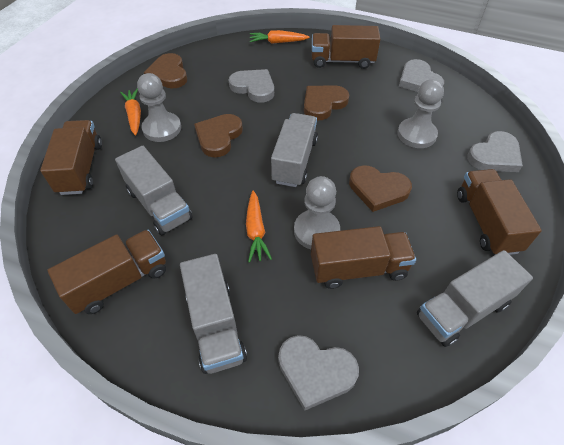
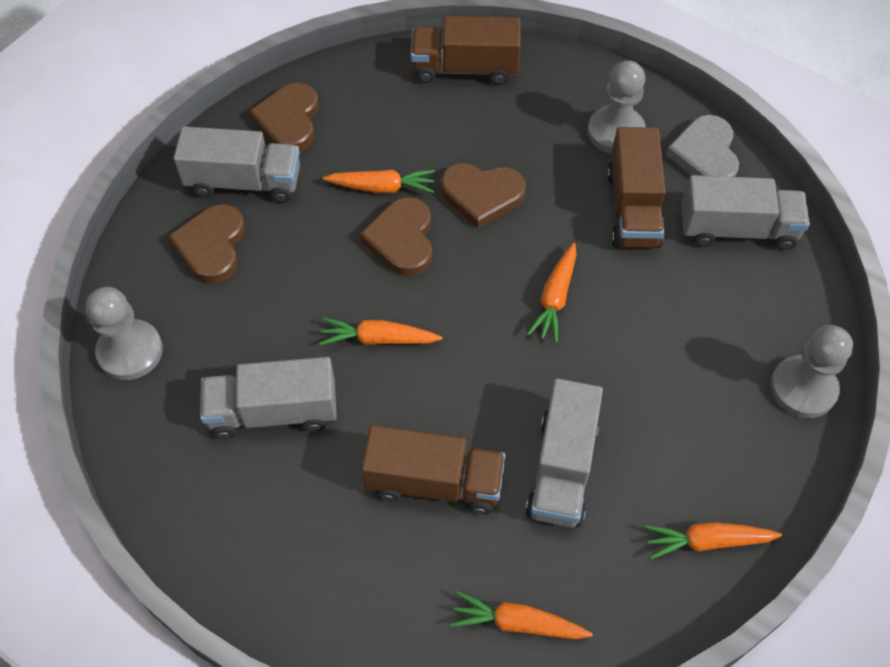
brown truck: [40,120,102,195] [47,230,166,314] [311,226,416,289] [312,25,381,69] [457,169,542,255] = 5 -> [361,425,505,515] [411,16,521,85] [607,127,666,248] = 3
grey heart: [229,69,274,103] [278,335,359,411] [399,59,444,92] [467,131,523,172] = 4 -> [666,115,739,177] = 1
orange carrot: [120,89,141,135] [246,190,272,263] [250,30,309,44] = 3 -> [319,318,442,345] [323,170,435,193] [451,591,593,639] [527,243,577,343] [645,522,782,559] = 5

